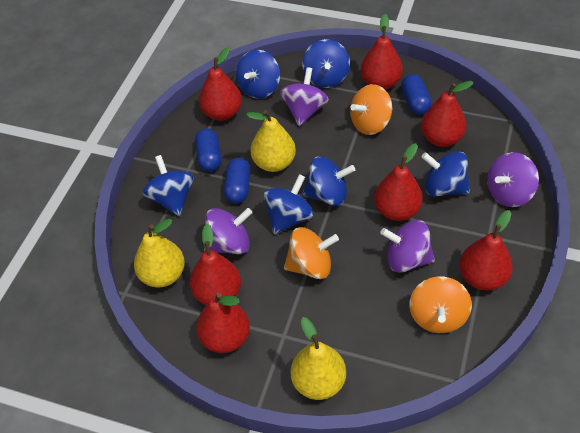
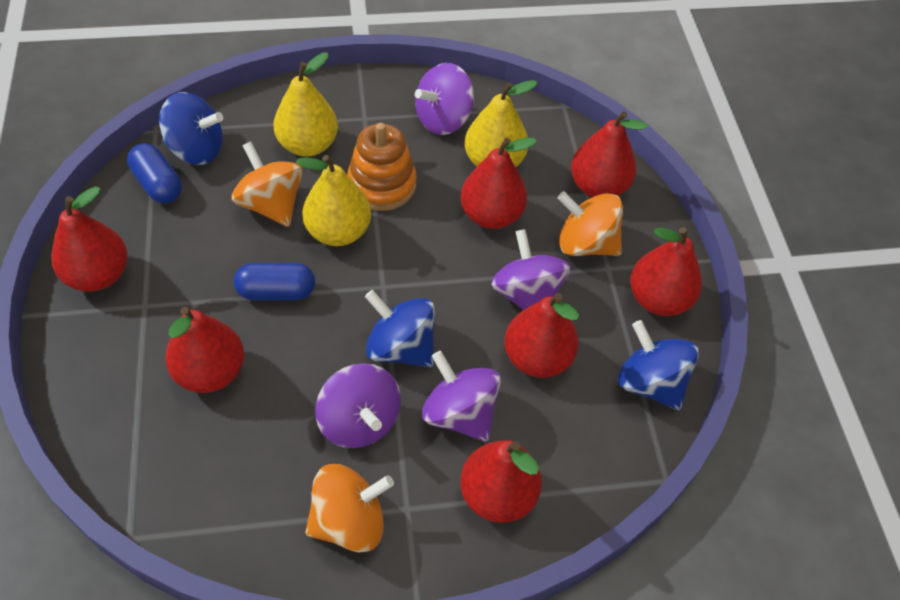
blue capsule: [195,128,221,172] [224,158,250,204] [401,74,432,115] = 3 -> [127,143,182,204] [234,263,315,300] = 2
blue spinning top: [142,155,194,216] [236,50,280,98] [263,174,314,234] [302,39,350,88] [303,156,355,206] [421,151,470,197] = 6 -> [159,92,223,165] [365,290,435,367] [618,320,699,410] = 3
orange stacking toy: none = 0 -> [347,123,417,211] = 1

